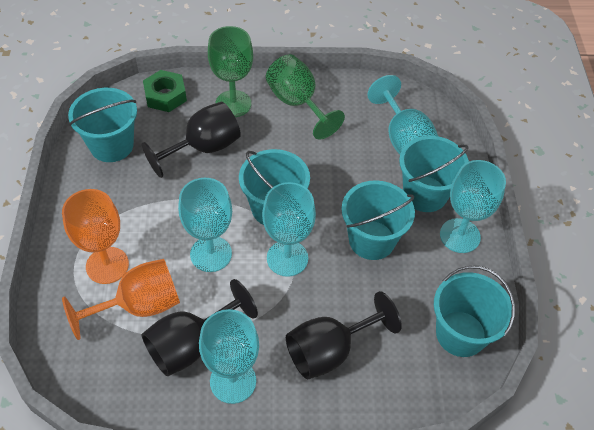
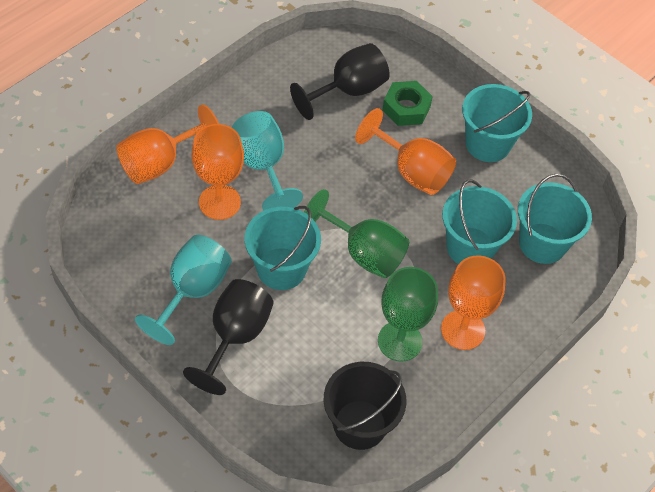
black bucket: none = 0 -> [324,362,407,450] = 1
black goblet: [142,102,241,178] [142,279,258,376] [286,291,402,379] = 3 -> [183,279,274,395] [290,43,390,120] = 2
orange goblet: [62,189,129,284] [62,259,180,340] = 2 -> [116,104,219,184] [192,124,244,220] [355,108,456,195] [441,255,506,350] = 4
turquoise bucket: [68,88,137,162] [239,149,310,225] [341,181,415,260] [399,136,469,212] [434,266,515,357] = 5 -> [245,206,321,290] [442,180,517,264] [462,84,532,162] [518,174,592,264] = 4
turquoise goblet: [178,178,232,272] [199,309,259,404] [262,182,316,277] [367,75,439,154] [440,160,506,253] = 5 -> [135,235,232,345] [232,111,303,211] = 2

